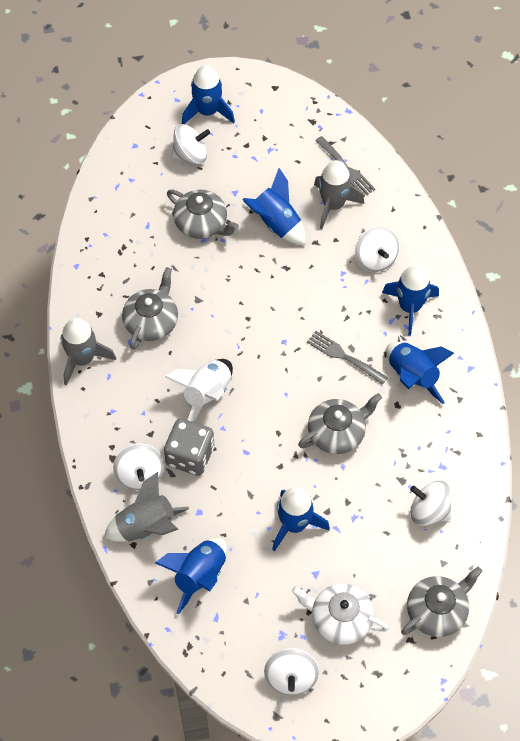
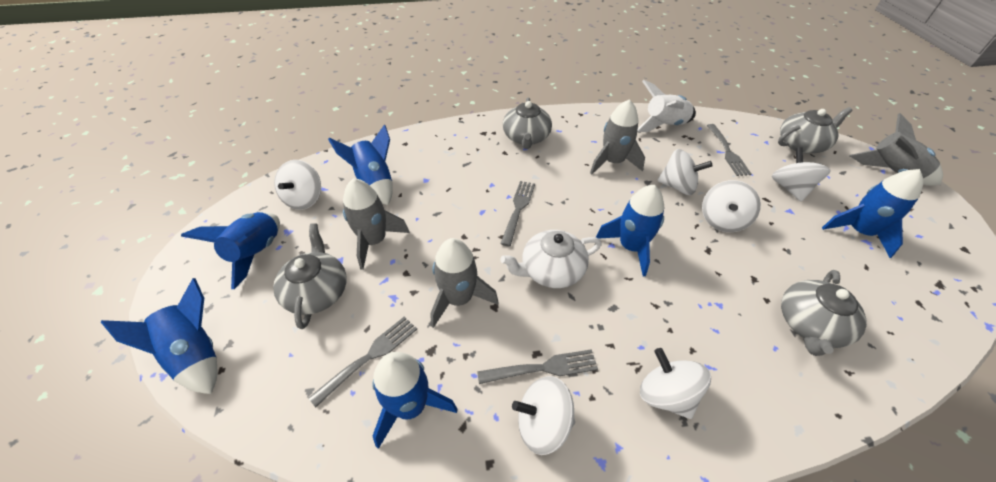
grey dice: [164,418,214,476] = 1 -> none = 0
grey fork: [307,331,388,385] [315,136,375,197] = 2 -> [309,316,417,407] [477,349,598,384] [500,181,535,246] [707,124,751,176] = 4
grey rocket: [61,318,116,386] [104,472,189,542] [314,160,364,229] = 3 -> [343,178,410,270] [430,238,499,328] [590,99,645,174] [849,113,943,186] = 4
white spinning top: [113,443,164,490] [171,124,210,164] [264,648,319,695] [355,226,399,272] [410,481,452,526] = 5 -> [274,160,321,210] [512,376,575,455] [640,348,711,419] [657,149,713,195] [702,180,761,232] [772,147,831,202] = 6

